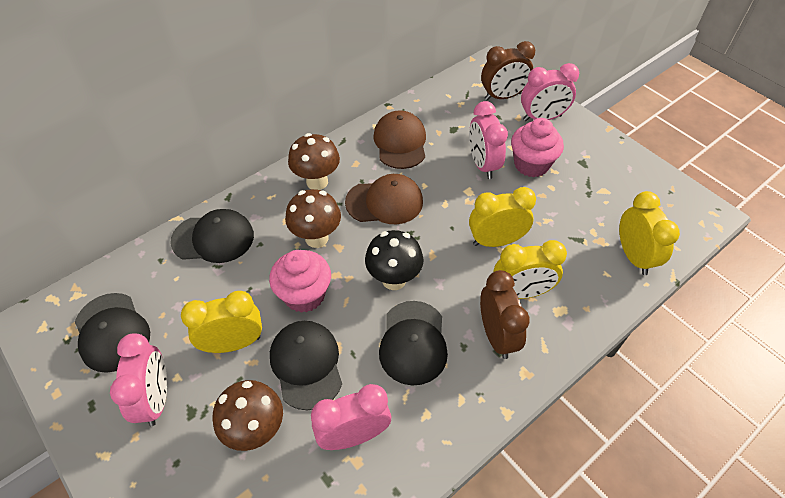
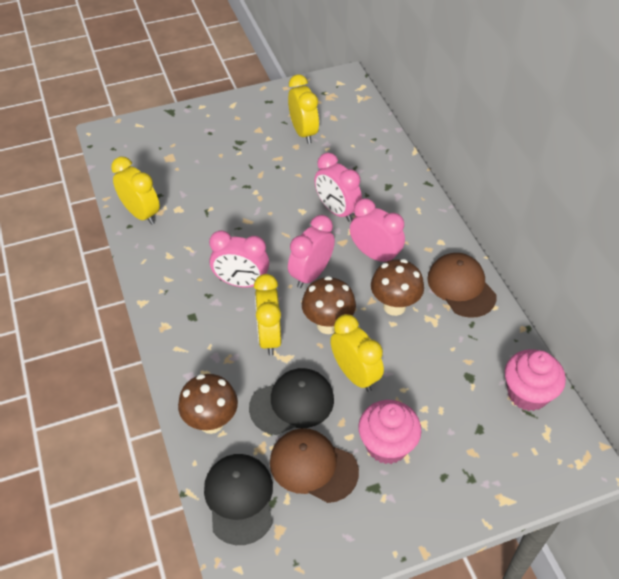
black cap: [75,293,150,373] [171,209,254,263] [270,321,342,410] [379,301,448,386] = 4 -> [204,454,273,545] [249,368,334,435] = 2
black mushroom: [365,230,424,290] = 1 -> none = 0
brown clock: [480,270,530,359] [481,41,535,101] = 2 -> none = 0

